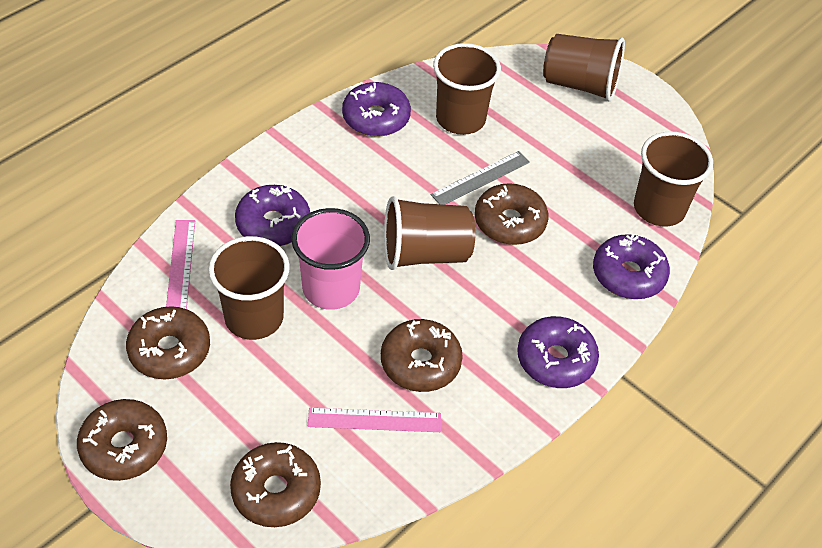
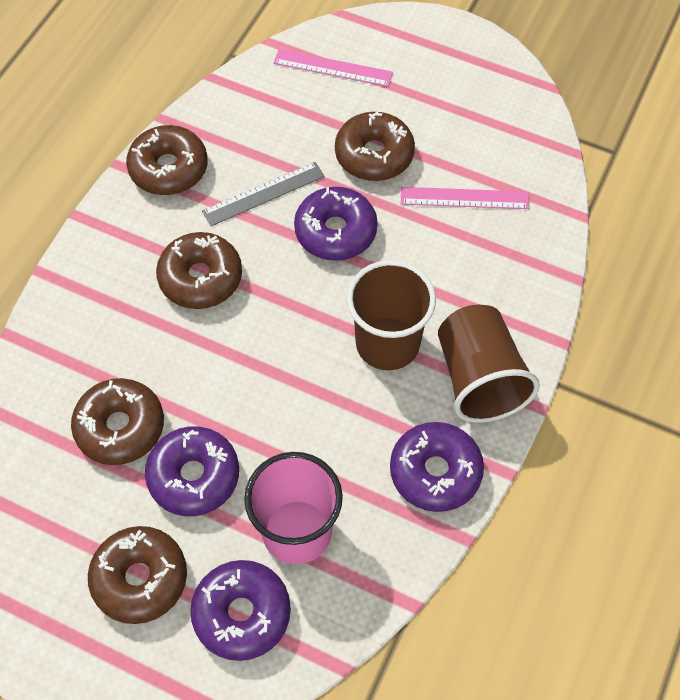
brown cup: [208,236,290,340] [384,196,475,270] [433,43,501,135] [543,34,625,102] [634,131,713,227] = 5 -> [347,260,436,370] [438,305,540,423] = 2

